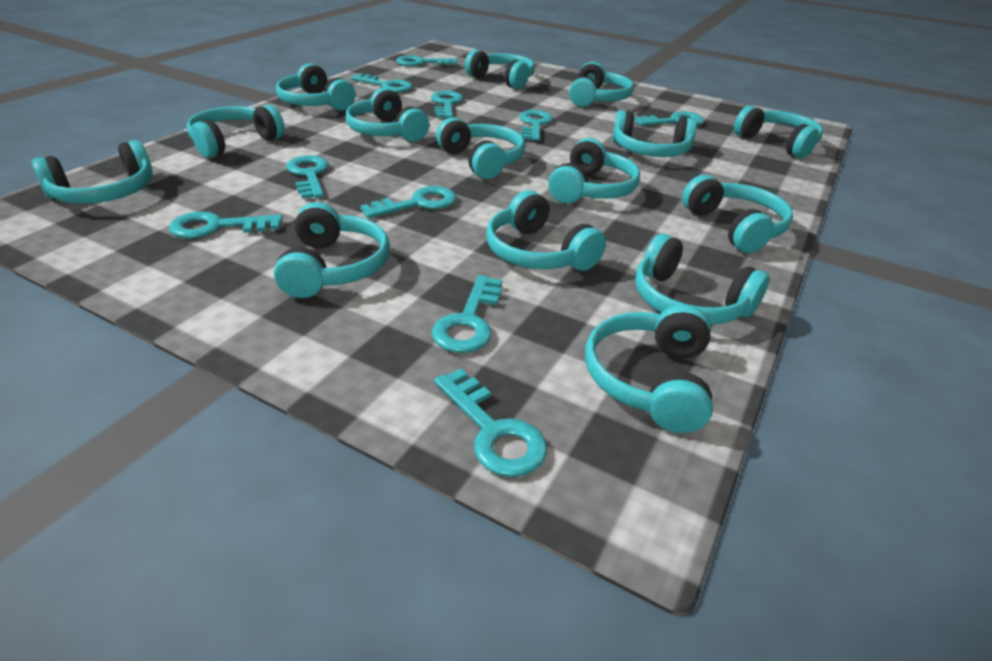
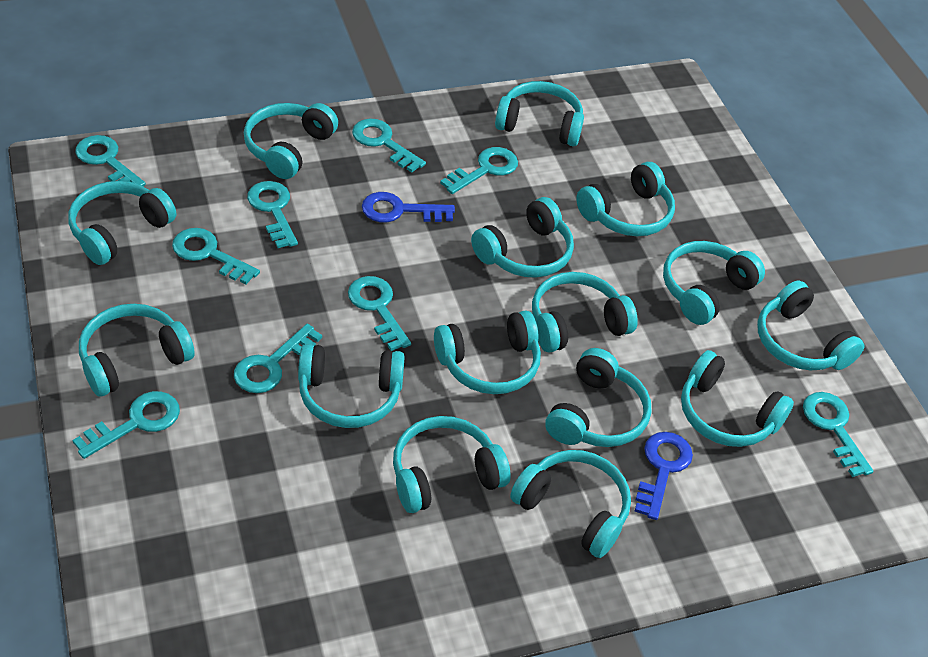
blue key: none = 0 -> [362,192,455,223] [634,432,693,520] = 2
turquoise key: [169,211,283,238] [286,155,329,199] [351,73,412,93] [360,186,456,219] [396,55,458,66] [431,91,463,118] [432,275,502,353] [434,368,547,477] [519,110,553,141] [634,111,704,126] = 10 -> [73,391,180,459] [75,135,146,186] [172,228,260,284] [234,324,322,393] [247,181,298,248] [348,276,411,351] [352,119,426,173] [440,147,518,194] [803,392,874,477] = 9

